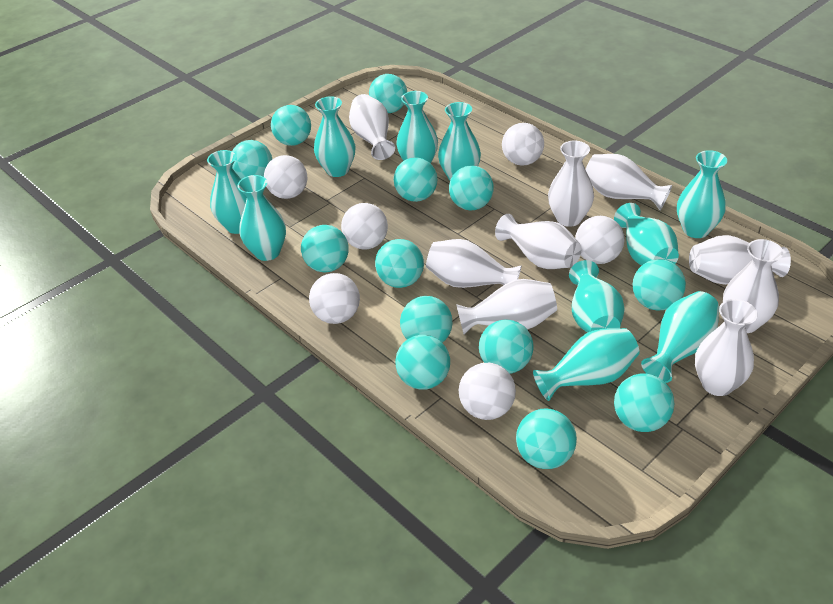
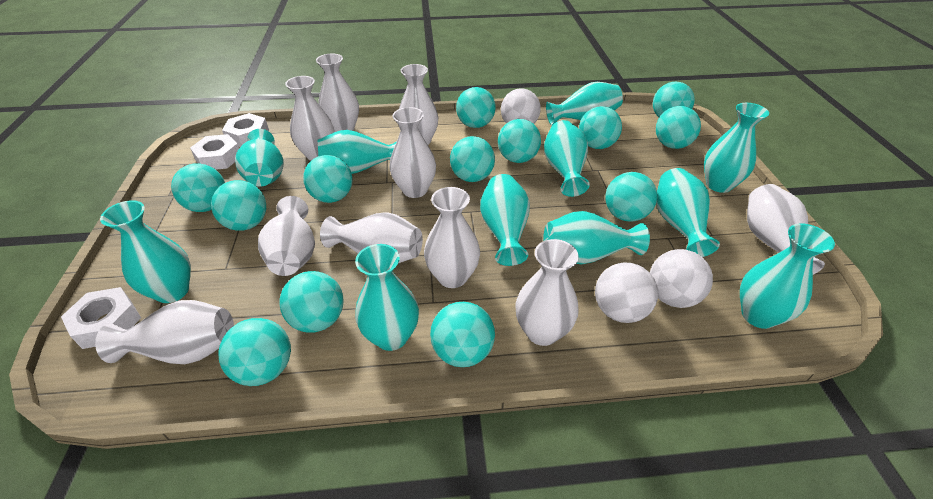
turquoise vase: [207,150,247,234] [237,175,286,261] [314,96,355,177] [397,91,438,163] [438,102,481,180] [533,328,640,401] [569,260,625,333] [614,203,679,265] [641,291,719,383] [677,150,727,238] = 10 -> [100,200,191,303] [235,129,284,187] [318,130,397,174] [355,244,419,351] [480,174,530,266] [543,211,650,264] [544,120,590,197] [546,82,623,125] [656,168,720,257] [704,103,769,193] [740,224,835,329] = 11
white ball: [264,155,307,199] [309,273,360,324] [341,203,388,249] [459,363,516,420] [502,123,544,166] [575,216,624,264] = 6 -> [501,88,541,124] [595,263,658,323] [650,249,713,308] = 3
white nut: none = 0 -> [61,287,141,349] [190,134,239,170] [222,113,269,147] = 3
white vase: [349,94,395,160] [426,239,522,288] [456,279,557,334] [495,214,581,269] [548,141,594,227] [585,154,672,210] [689,235,791,285] [695,299,758,396] [723,239,783,333] = 9 -> [95,300,234,364] [258,196,315,276] [285,76,334,161] [316,54,359,132] [320,212,423,263] [390,107,436,198] [399,64,438,145] [424,187,480,288] [515,239,579,346] [747,184,825,275] = 10

